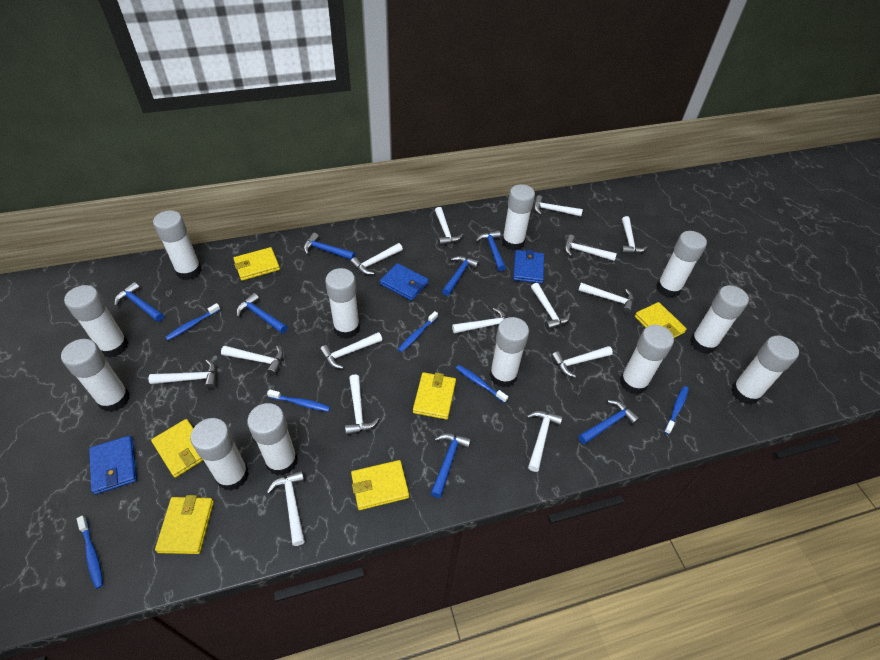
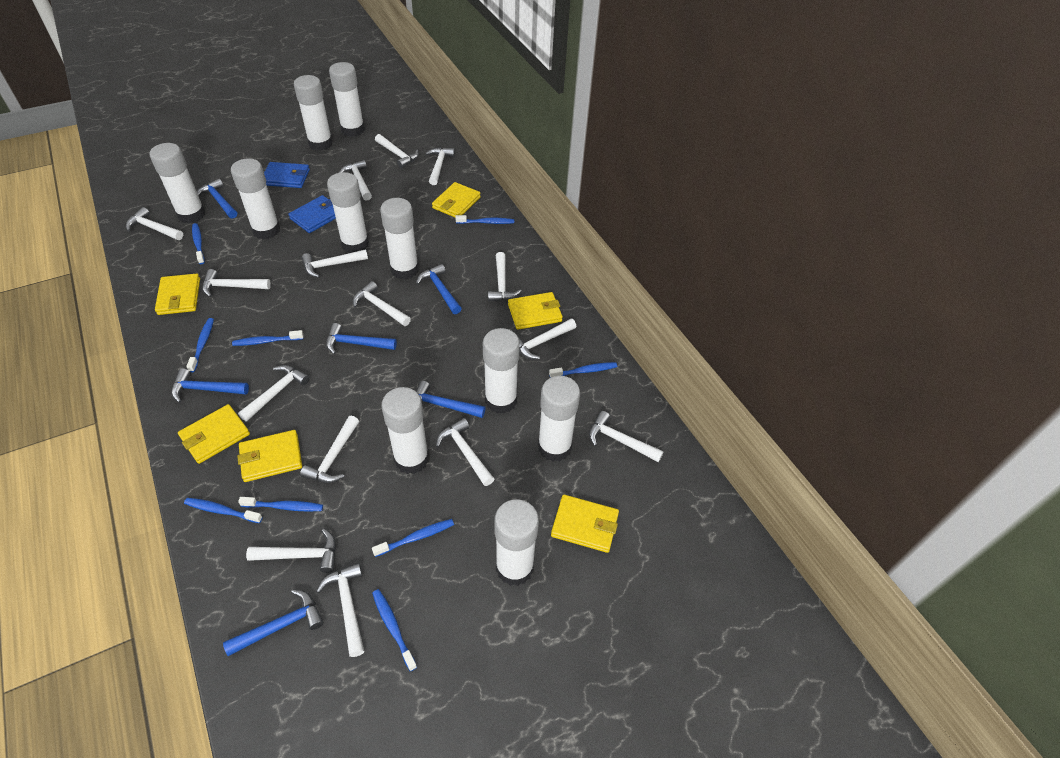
blue hammer: [115,282,164,322] [236,293,287,334] [304,233,355,260] [430,433,471,498] [442,256,479,296] [476,230,506,271] [578,400,640,444] = 7 -> [172,368,249,403] [197,179,237,219] [223,589,324,656] [326,323,397,354] [416,264,462,314] [416,381,485,418] = 6
blue toothbrush: [77,516,103,589] [165,303,221,340] [267,389,330,412] [398,311,438,352] [456,365,508,403] [664,386,689,434] = 6 -> [184,498,263,523] [186,318,214,372] [192,223,205,264] [232,330,304,346] [238,497,323,512] [372,519,454,557] [372,589,417,671] [456,215,514,224] [549,362,617,378] = 9
blue wallet: [89,435,137,495] [380,263,429,301] [513,250,544,284] = 3 -> [264,162,310,188] [289,195,336,233] = 2
white glue stick: [61,339,130,412] [64,285,129,358] [153,210,202,280] [190,418,249,491] [247,403,298,476] [325,268,360,339] [490,317,529,388] [502,184,535,250] [620,325,674,395] [657,231,707,298] [690,285,749,354] [731,336,799,405] = 12 -> [149,143,205,223] [231,158,280,239] [294,75,333,151] [327,172,369,253] [329,62,365,137] [380,198,419,279] [382,387,429,474] [483,328,520,414] [494,499,539,586] [538,376,580,462] = 10

